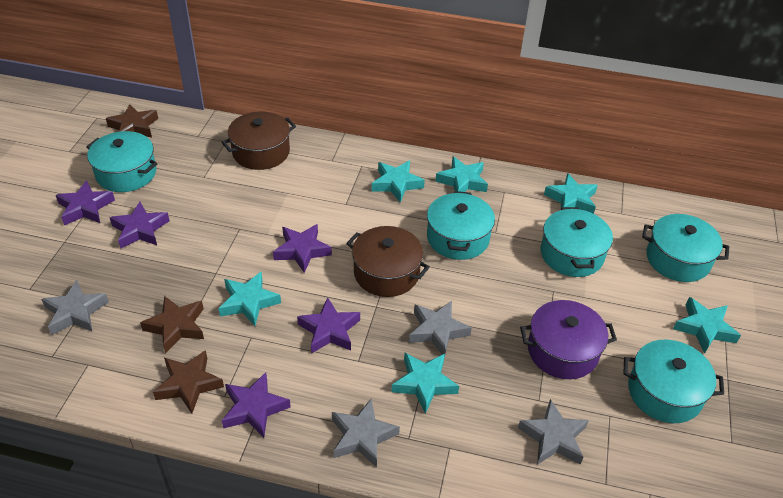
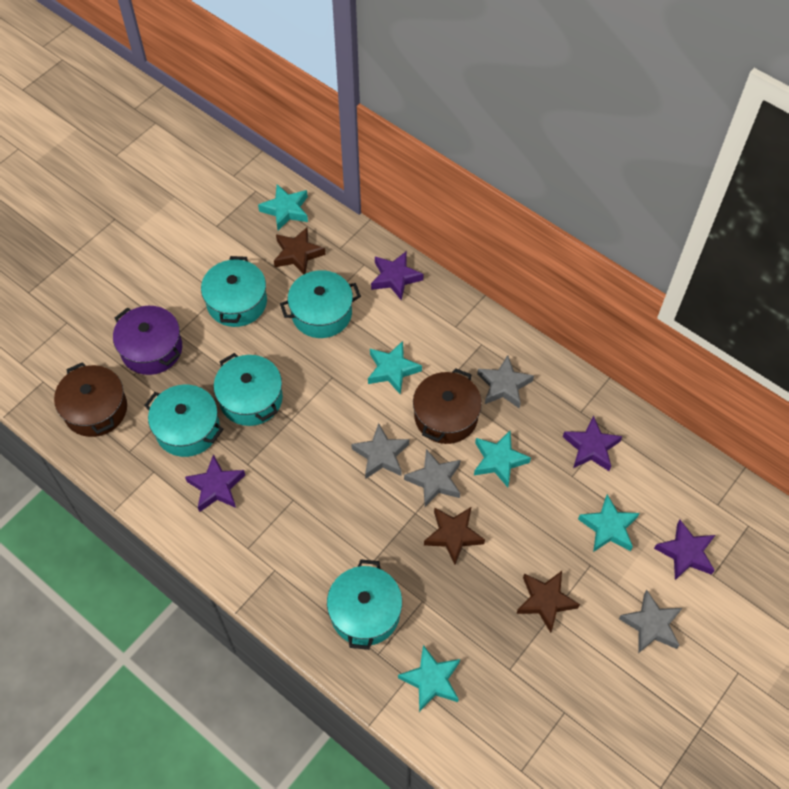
purple star: [56,180,115,225] [110,202,170,248] [222,372,291,438] [273,224,332,273] [297,297,360,354] = 5 -> [185,454,245,512] [371,251,423,301] [563,415,622,471] [654,520,715,580] = 4
turquoise star: [218,272,281,326] [372,160,425,203] [391,353,459,414] [435,157,488,192] [544,173,598,214] [673,297,741,354] = 6 -> [258,184,308,231] [368,341,422,395] [398,645,460,712] [474,431,531,487] [578,494,640,552] = 5

